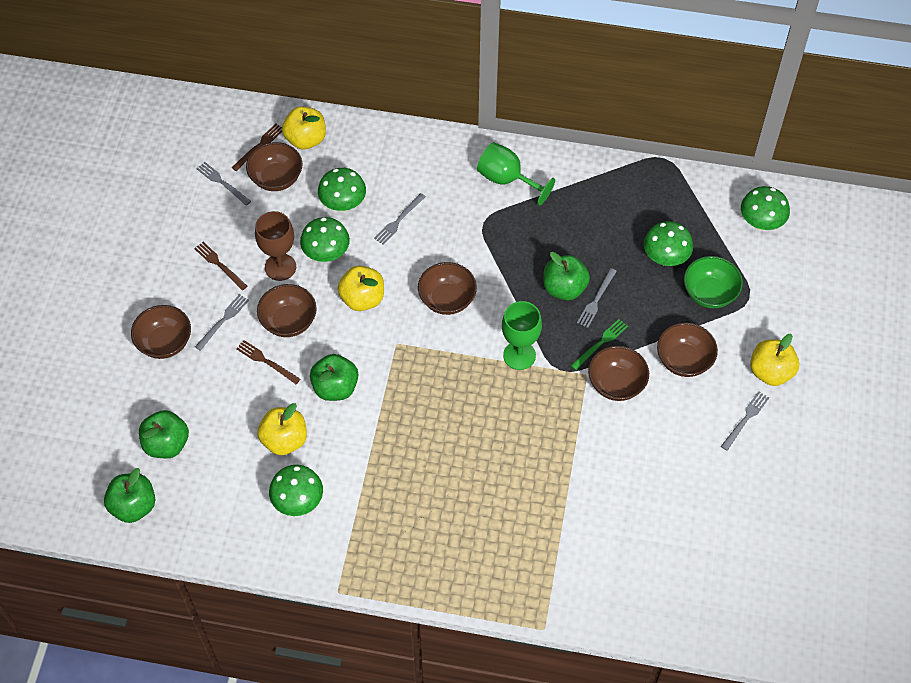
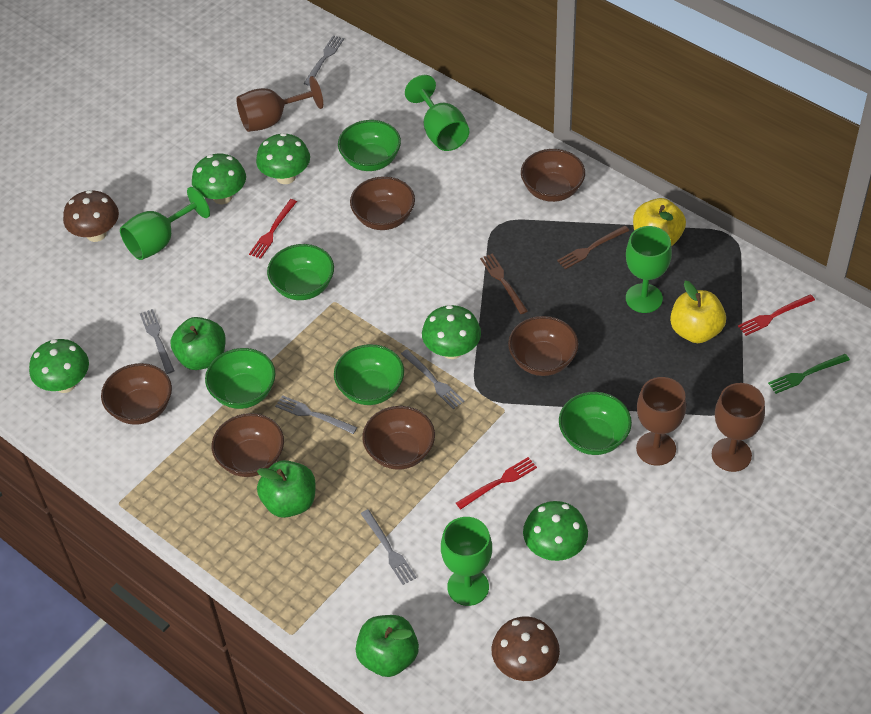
brown fork: [194,242,248,291] [232,124,282,171] [236,340,300,384] = 3 -> [480,254,528,314] [557,226,629,269] = 2
brown goblet: [255,211,296,281] = 1 -> [236,76,323,132] [636,377,686,466] [712,383,765,472] = 3
brown mushroom: none = 0 -> [63,190,119,242] [491,616,560,681] = 2
green apple: [104,468,155,523] [139,410,189,458] [310,354,358,401] [543,252,590,300] = 4 -> [170,317,226,370] [257,460,316,518] [355,615,419,677] = 3
green bowl: [684,256,743,308] = 1 -> [205,348,275,409] [267,244,334,300] [334,344,404,405] [338,120,401,171] [559,392,632,455] = 5
green goblet: [477,142,555,206] [502,301,542,370] = 2 -> [120,187,210,260] [405,75,469,151] [441,517,492,606] [626,226,672,313] = 4
red fork: none = 0 -> [249,199,297,259] [456,457,537,509] [738,294,815,336] = 3
yellow apple: [257,403,307,455] [282,107,326,150] [338,266,384,311] [750,334,799,386] = 4 -> [633,198,686,246] [670,281,726,343] = 2

